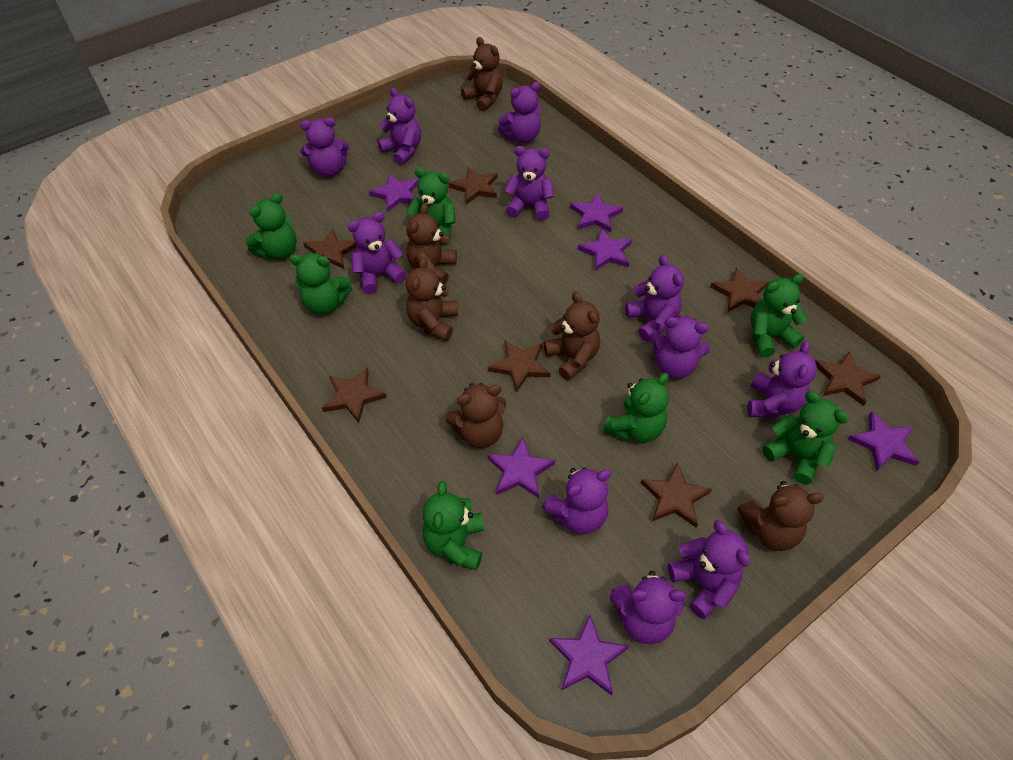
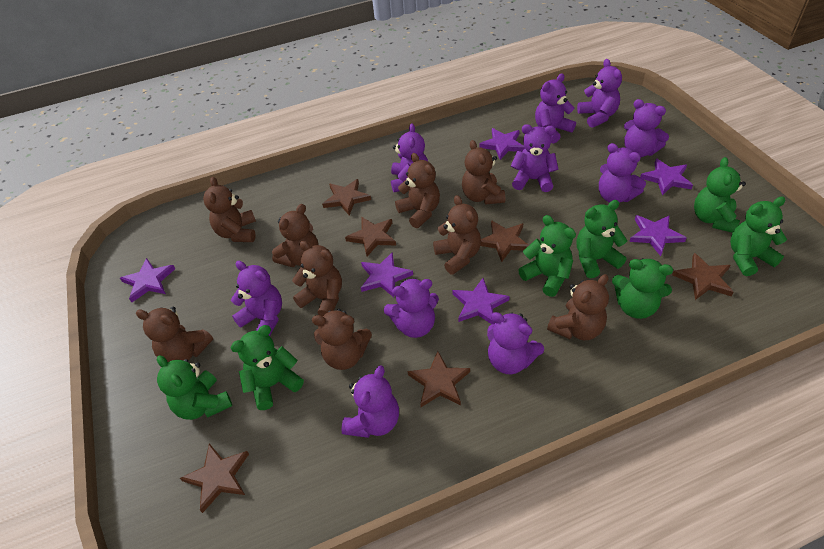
brown star: [303,229,357,269] [322,367,387,423] [448,167,498,205] [488,340,550,393] [641,462,712,528] [710,267,769,312] [815,351,881,406] = 7 -> [180,444,249,513] [322,179,371,215] [345,217,396,257] [407,351,470,407] [480,220,529,262] [672,253,734,300] = 6
brown teddy bear: [406,203,457,285] [406,257,458,341] [445,383,506,448] [461,37,503,111] [544,291,600,381] [737,481,824,551] = 6 -> [136,307,213,362] [203,177,256,242] [272,204,319,267] [292,241,342,316] [312,309,372,370] [395,153,440,228] [433,195,481,275] [462,140,505,205] [547,274,609,340] = 9
purple teddy bear: [300,117,349,177] [348,212,407,294] [378,88,421,165] [498,82,542,143] [504,146,555,221] [542,467,611,535] [610,571,686,645] [625,255,684,341] [650,316,710,379] [668,520,750,619] [747,341,817,418] = 11 -> [231,261,282,336] [341,366,399,438] [384,278,439,338] [391,123,428,192] [487,312,544,374] [511,124,558,192] [535,73,576,144] [577,59,622,128] [599,143,646,203] [624,99,669,157] = 10

